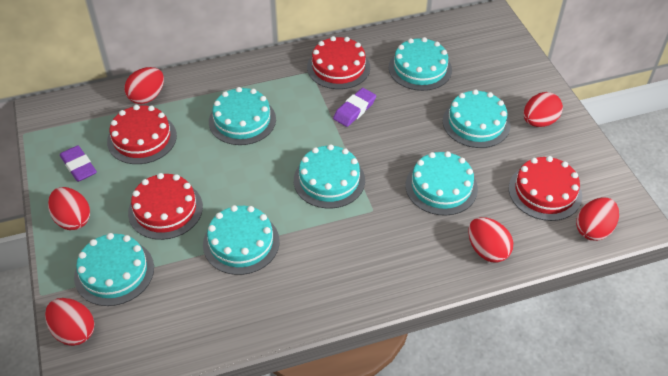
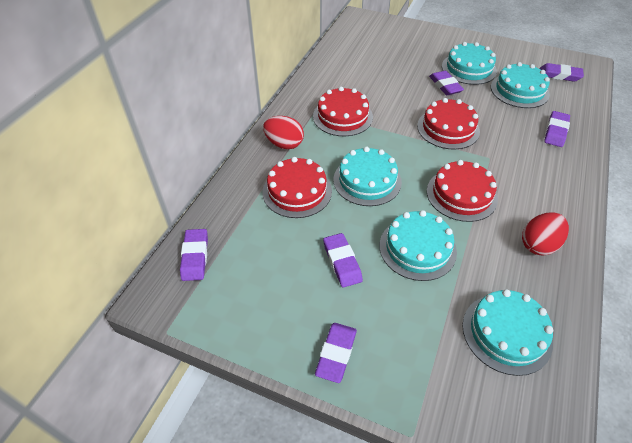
purple eraser: [60,145,97,182] [333,88,376,127] = 2 -> [180,229,208,281] [315,323,357,383] [323,233,363,287] [429,71,464,95] [539,63,584,82] [544,111,570,147] = 6
red egg: [45,298,94,346] [48,187,90,230] [124,67,164,104] [468,217,513,262] [524,92,563,127] [576,198,619,241] = 6 -> [263,116,304,149] [522,212,569,256] = 2
turquoise cake: [74,233,154,306] [203,205,280,275] [209,87,276,145] [294,144,365,208] [389,37,452,91] [406,151,478,216] [443,89,511,148] = 7 -> [333,147,402,206] [380,210,457,281] [442,42,497,85] [462,289,553,376] [491,62,550,108] = 5

